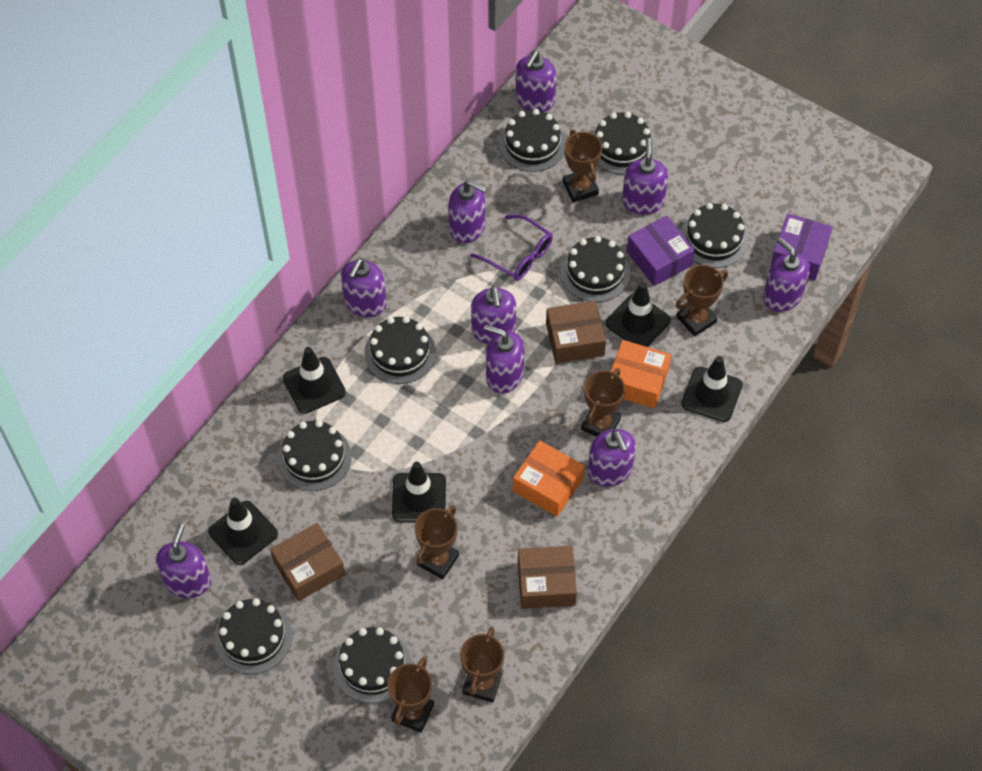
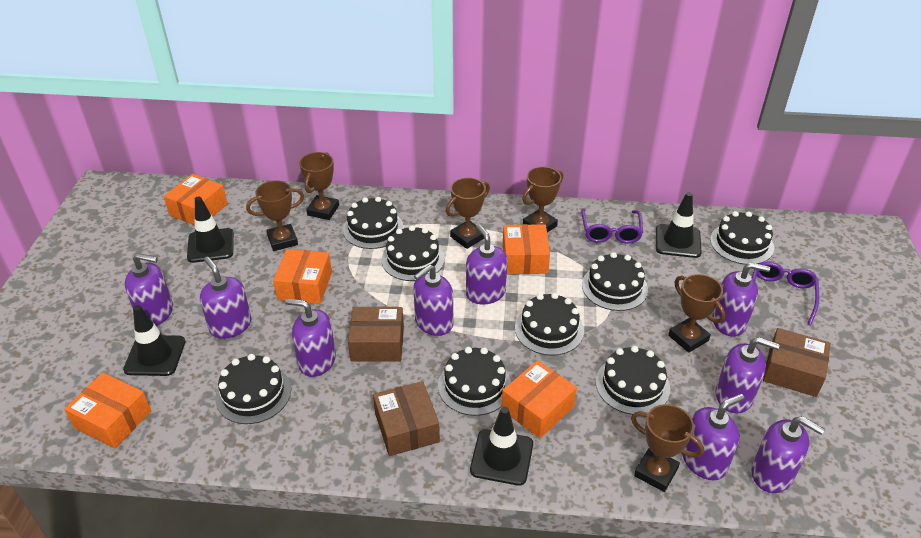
black traffic cone: [208,498,278,565] [283,347,346,414] [392,462,446,522] [606,282,671,347] [681,356,743,422] = 5 -> [123,305,186,376] [187,196,234,263] [470,406,533,486] [656,192,702,258] = 4
orange box: [513,440,584,517] [611,340,671,409] = 2 -> [64,373,151,449] [164,174,228,225] [273,249,332,304] [501,360,577,438] [503,224,550,274] = 5
purple box: [627,216,695,286] [770,213,833,281] = 2 -> none = 0
purple glasses: [471,214,553,281] = 1 -> [581,209,643,244] [752,261,819,325] = 2

